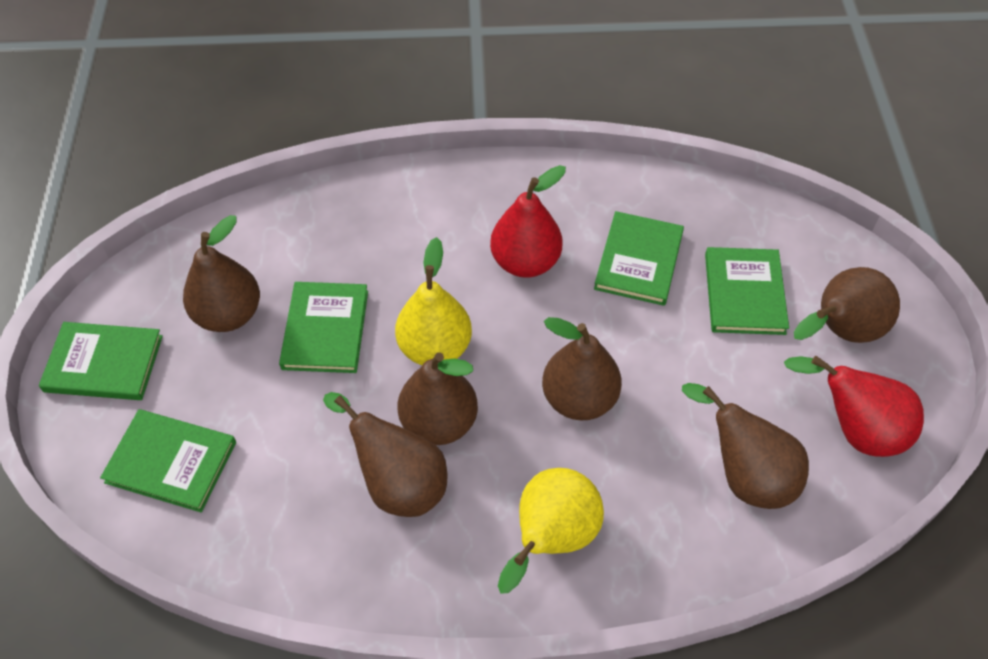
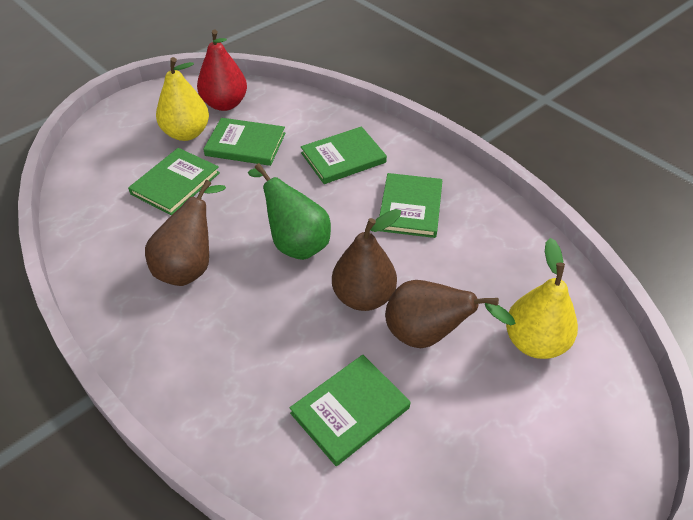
brown pear: [183,215,260,332] [323,392,447,517] [397,352,478,445] [542,317,622,421] [682,383,809,509] [794,267,900,343] = 6 -> [145,180,226,286] [332,209,401,311] [385,280,516,348] = 3
green pear: none = 0 -> [248,163,331,260] = 1
red pear: [490,165,566,278] [784,356,924,457] = 2 -> [197,30,247,111] = 1

